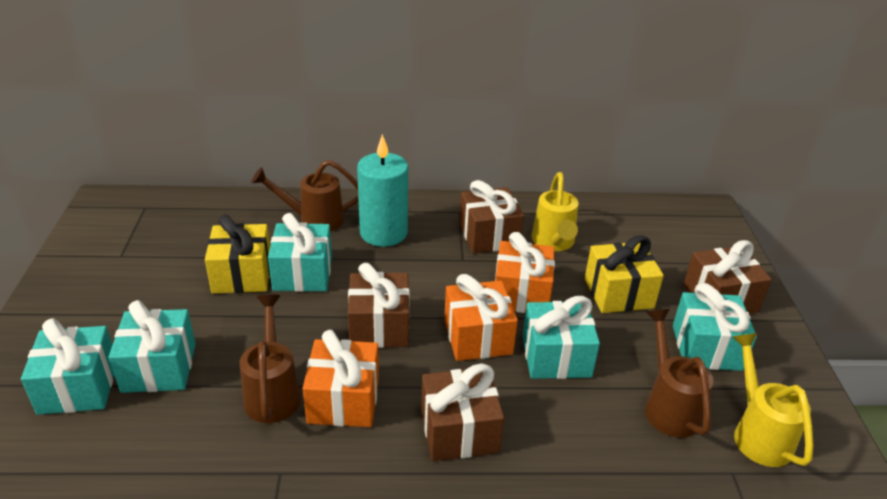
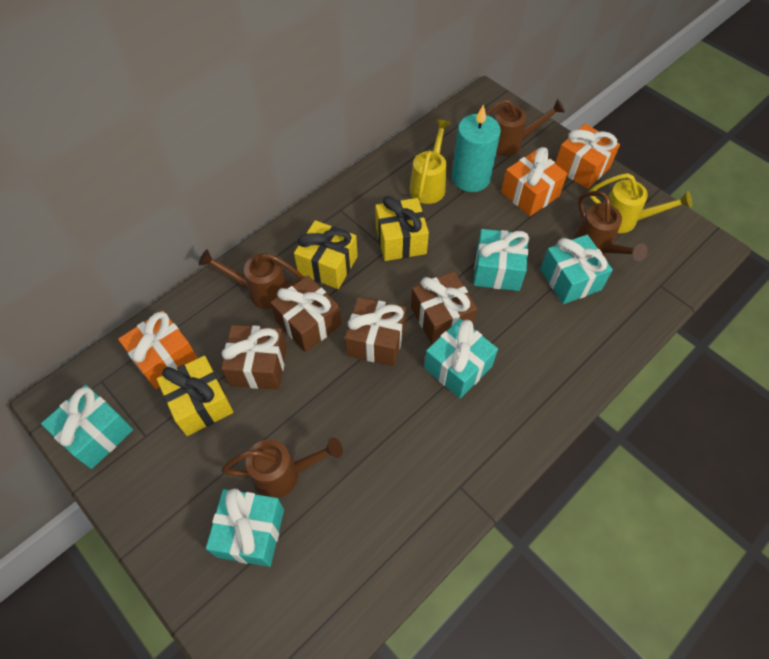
brown watering can: [240,294,301,423] [251,160,359,231] [645,309,713,438] = 3 -> [199,249,304,309] [221,437,343,498] [486,99,565,156] [573,191,648,261] = 4
yellow gift: [205,214,270,294] [585,235,664,313] = 2 -> [157,356,233,436] [294,220,358,289] [375,196,429,261] = 3

